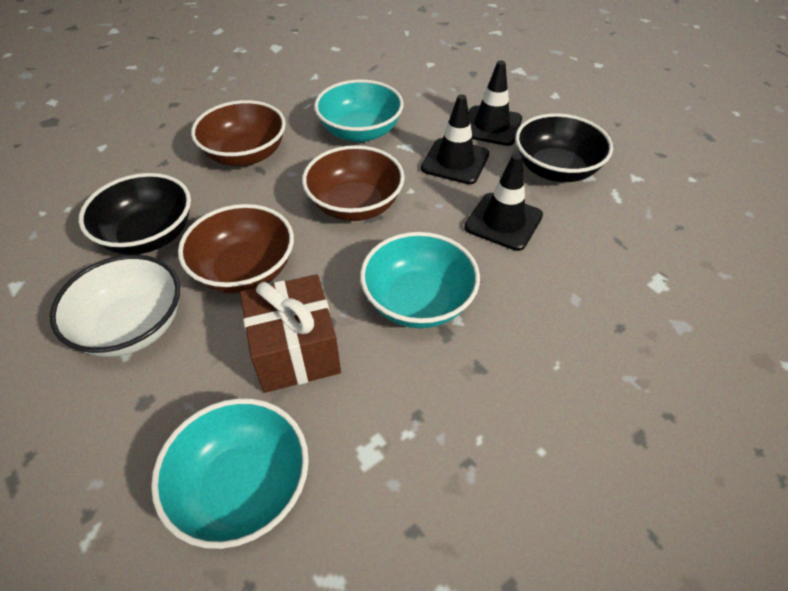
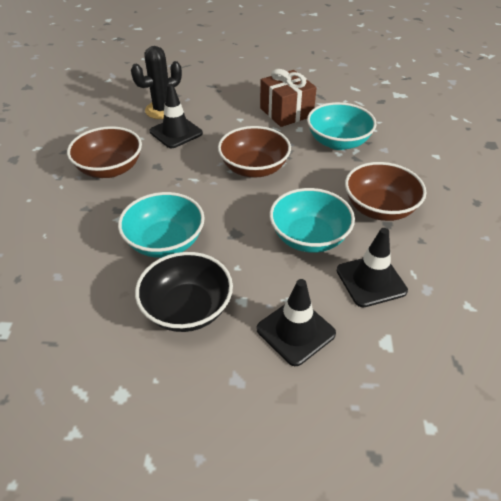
black bowl: [79,173,191,255] [515,113,613,182] = 2 -> [135,252,233,332] = 1
black cactus: none = 0 -> [131,46,182,119] = 1
white bowl: [50,255,180,357] = 1 -> none = 0

